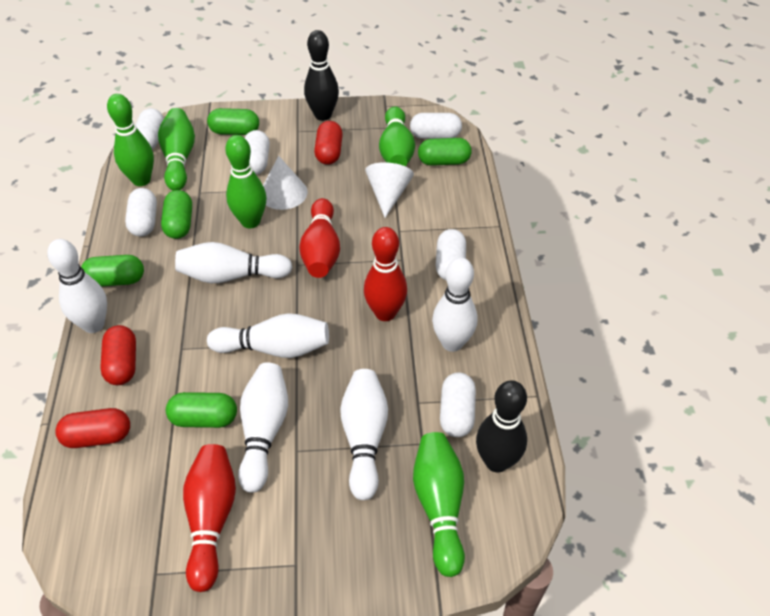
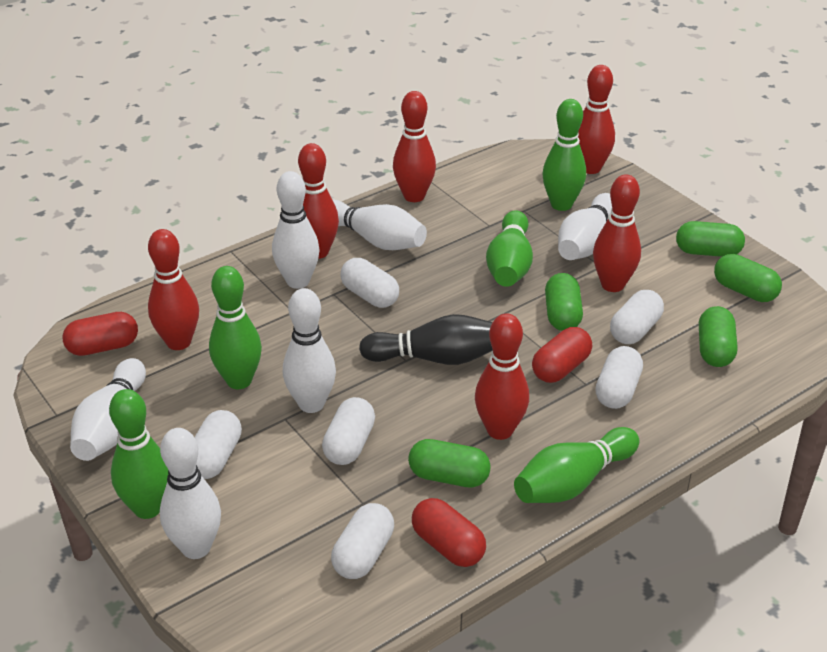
black bowling pin: [304,30,339,121] [476,380,527,473] = 2 -> [359,314,493,365] = 1
red bowling pin: [183,444,236,592] [299,198,340,278] [364,227,407,321] = 3 -> [148,229,199,350] [298,143,339,259] [393,91,436,202] [475,314,529,440] [578,65,615,174] [593,174,641,292] = 6
white cone: [263,156,308,210] [365,162,414,218] = 2 -> none = 0

